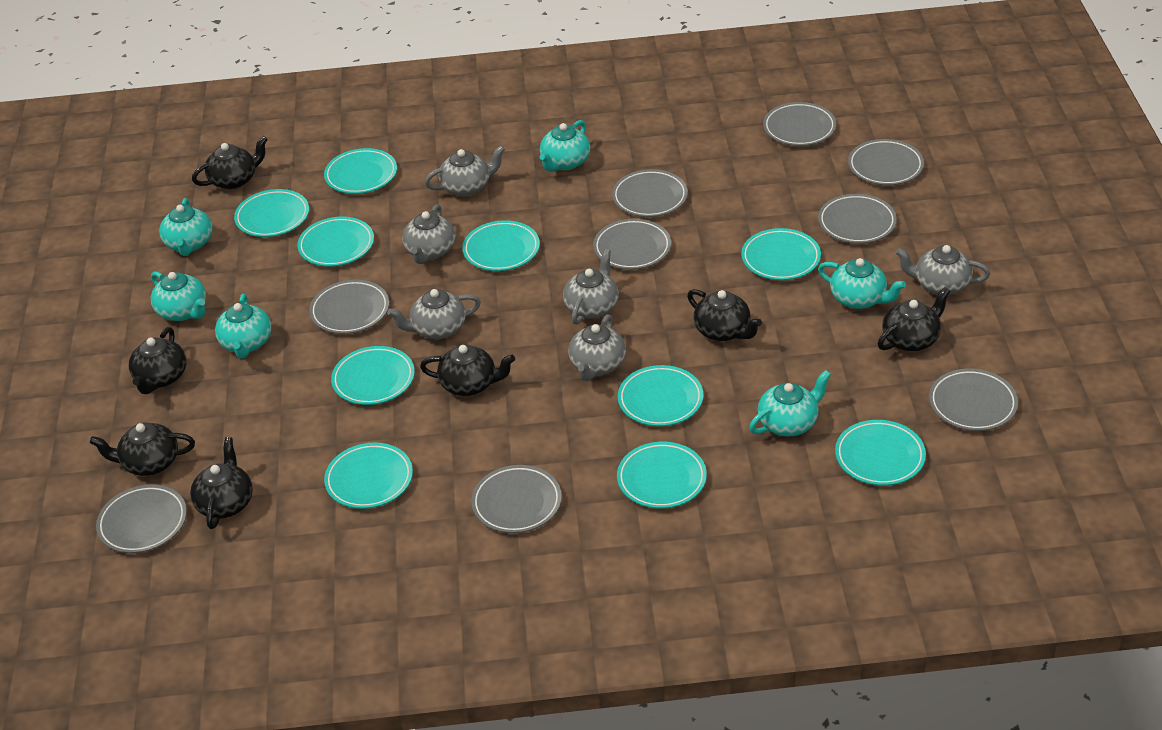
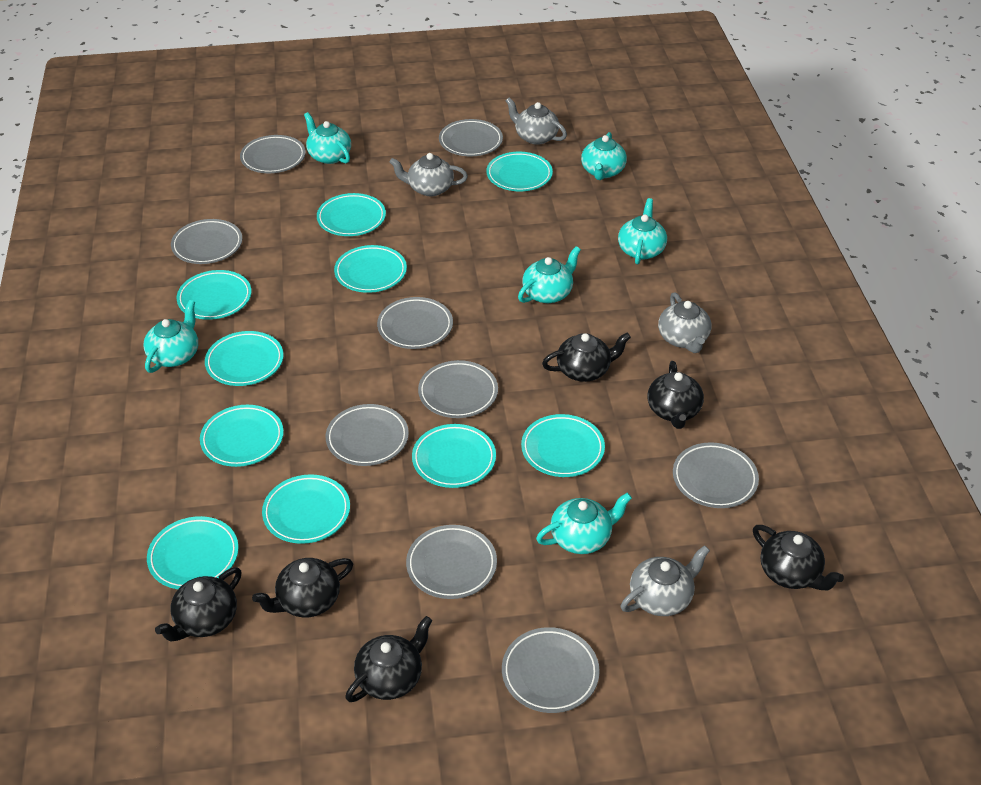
black teapot: [90,423,195,476] [129,327,186,394] [190,437,253,529] [192,136,268,189] [420,345,515,396] [687,289,762,341] [878,287,950,351] = 7 -> [155,567,242,642] [252,558,353,617] [345,616,432,702] [542,333,631,382] [647,361,704,429] [753,525,844,590] = 6
grey teapot: [387,289,481,339] [402,204,456,264] [425,145,505,197] [563,249,619,324] [568,315,626,381] [895,245,990,295] = 6 -> [389,153,468,196] [505,97,567,145] [621,545,710,616] [658,292,711,353] = 4

